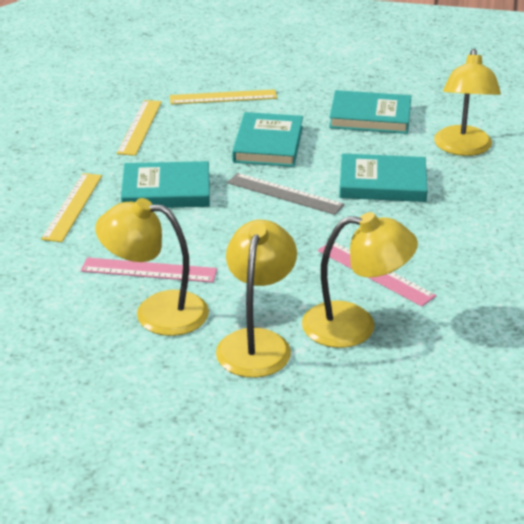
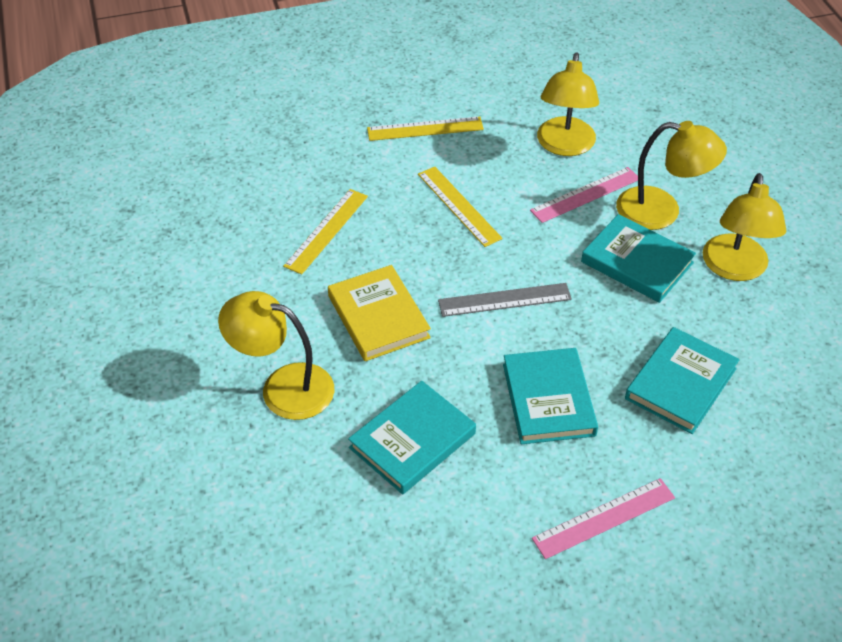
yellow book: none = 0 -> [328,265,431,361] = 1

